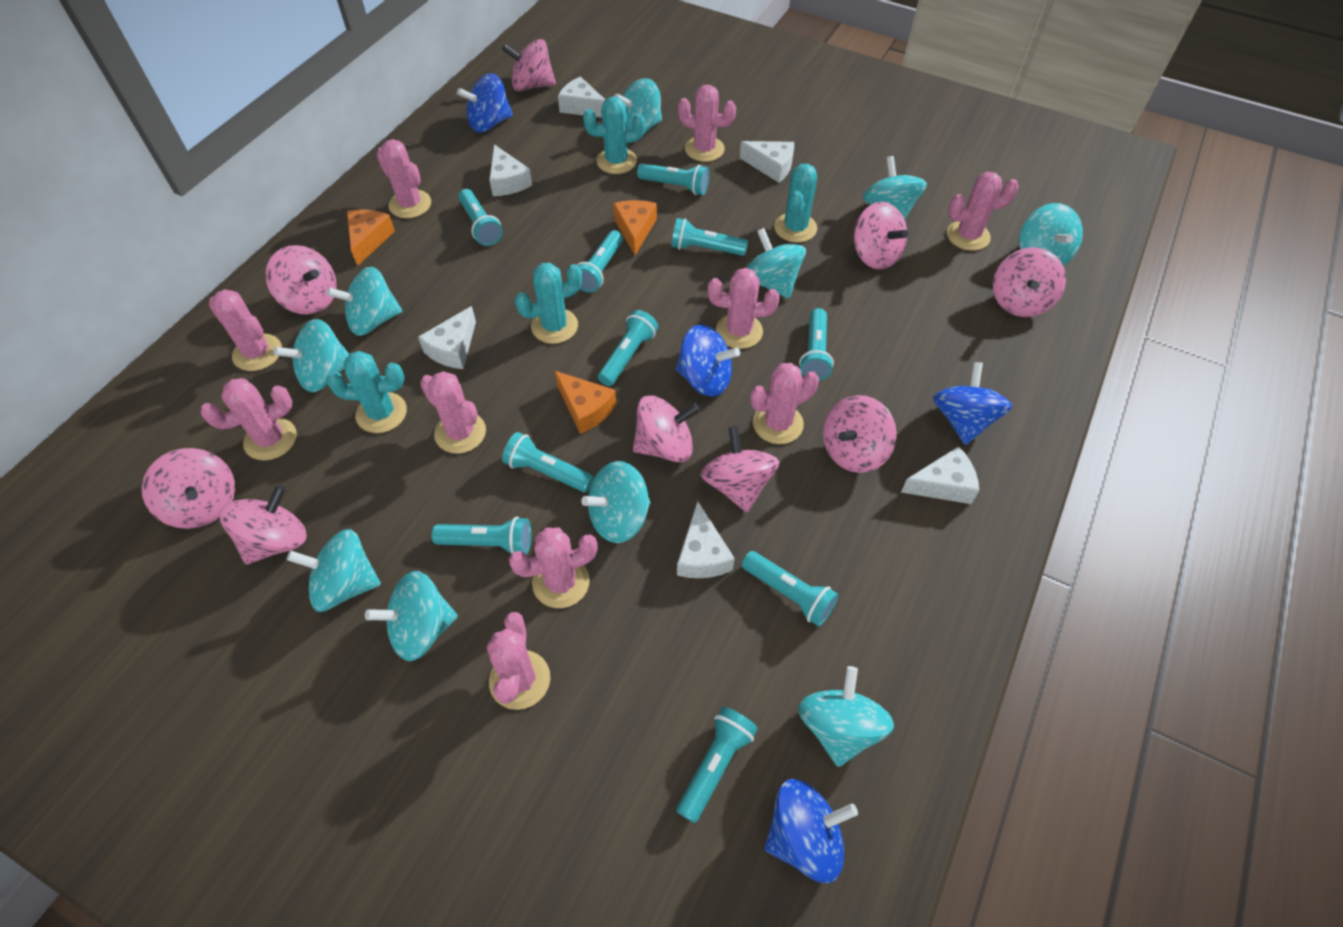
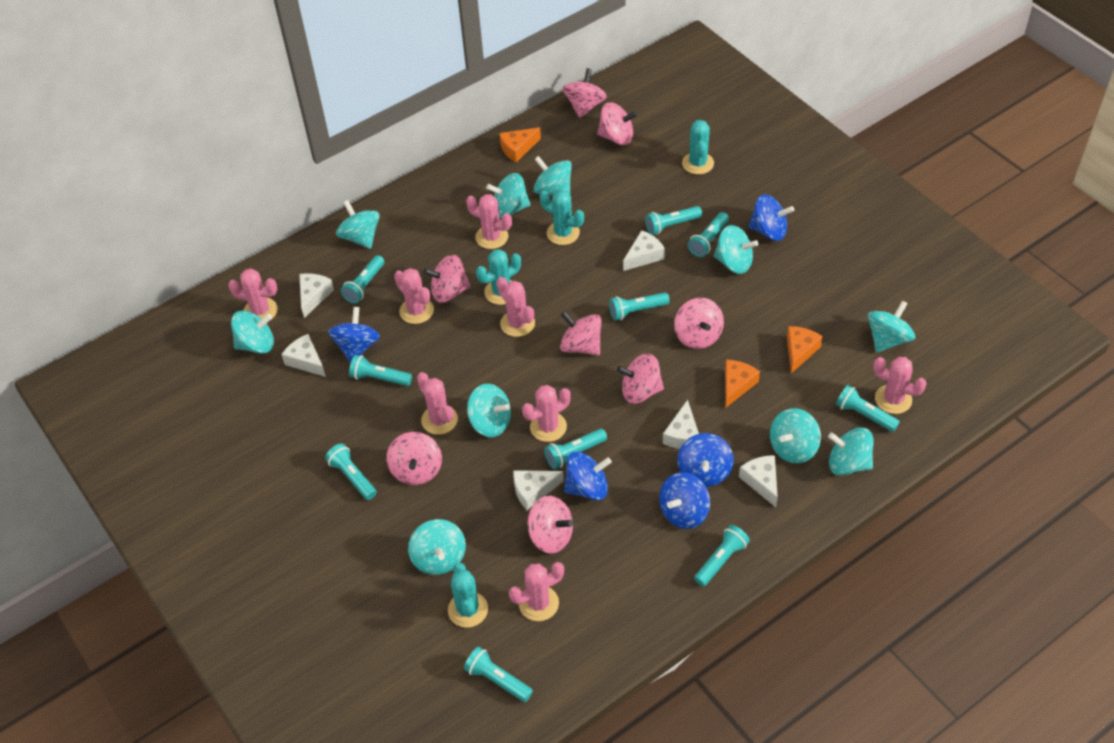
blue spinning top: [457,74,513,133] [676,325,740,397] [764,779,858,883] [933,362,1012,445] = 4 -> [328,307,380,363] [564,452,612,500] [659,472,710,529] [677,433,734,487] [748,194,794,241] = 5
pink cactus: [201,378,297,460] [209,289,282,371] [376,139,431,218] [420,371,486,454] [487,612,550,710] [509,527,598,608] [678,85,736,162] [708,268,779,349] [750,363,819,444] [947,171,1019,251] = 10 -> [228,269,278,319] [394,268,434,324] [417,372,458,435] [466,194,512,249] [496,277,535,337] [509,562,564,621] [522,385,571,442] [873,357,927,414] = 8
pink spinning top: [142,448,235,529] [219,485,307,565] [265,245,337,315] [502,39,556,91] [633,395,700,462] [700,426,779,512] [823,395,897,473] [854,202,908,270] [993,247,1066,317] = 9 -> [387,432,442,485] [423,255,471,303] [527,496,573,554] [560,311,602,355] [563,68,607,118] [597,102,638,145] [617,354,664,404] [674,297,724,349] = 8

